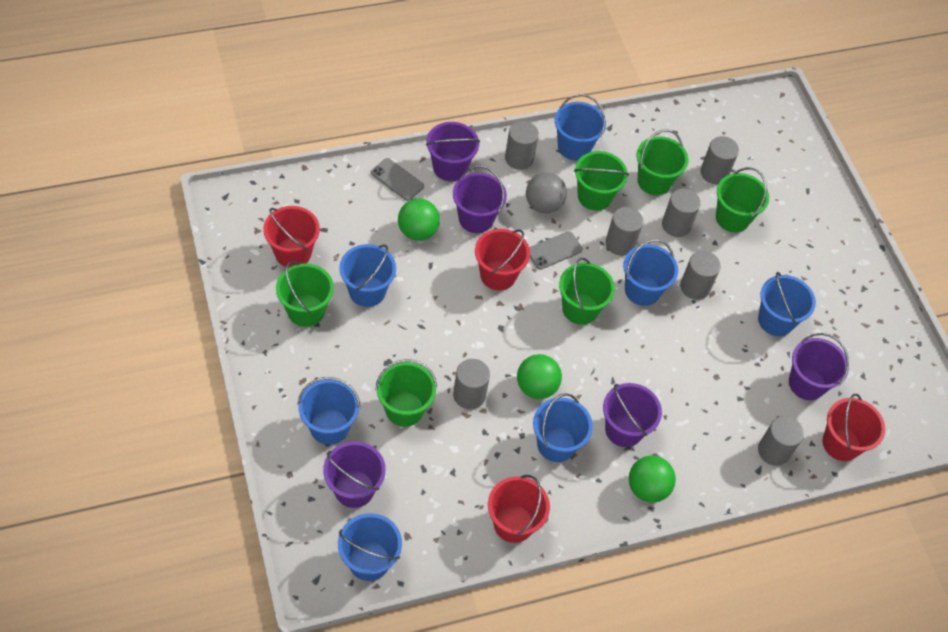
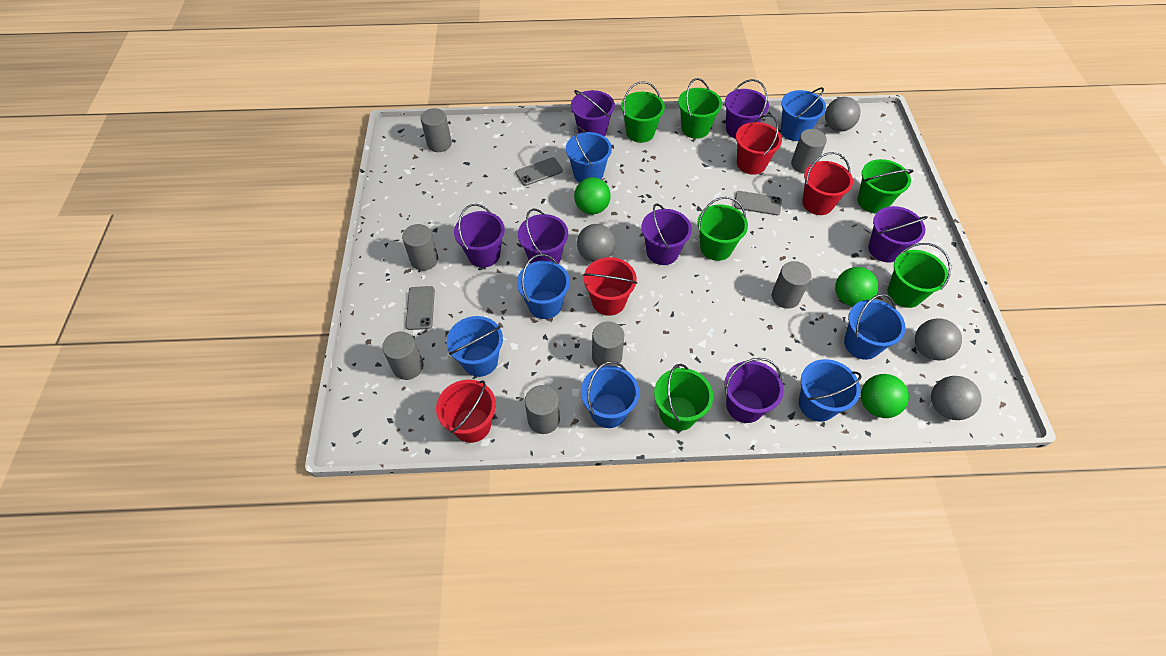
grey ball: [526,172,567,213] = 1 -> [577,224,615,262] [825,97,861,132] [915,319,962,360] [931,376,982,420] = 4
grey phone: [371,158,424,201] [529,231,583,270] = 2 -> [405,286,435,330] [516,157,563,186] [734,191,782,215] = 3
purple bucket: [323,441,386,508] [426,122,480,181] [453,166,507,233] [603,383,662,447] [789,333,849,400] = 5 -> [454,204,505,268] [518,209,568,264] [571,90,615,137] [641,204,692,265] [724,358,784,423] [725,79,769,139] [868,206,928,263] = 7

